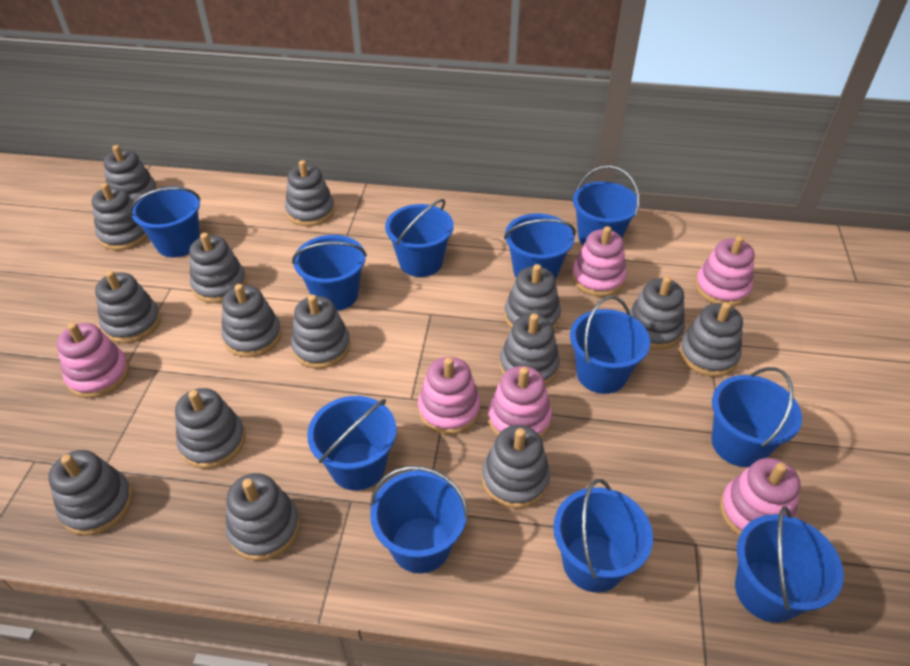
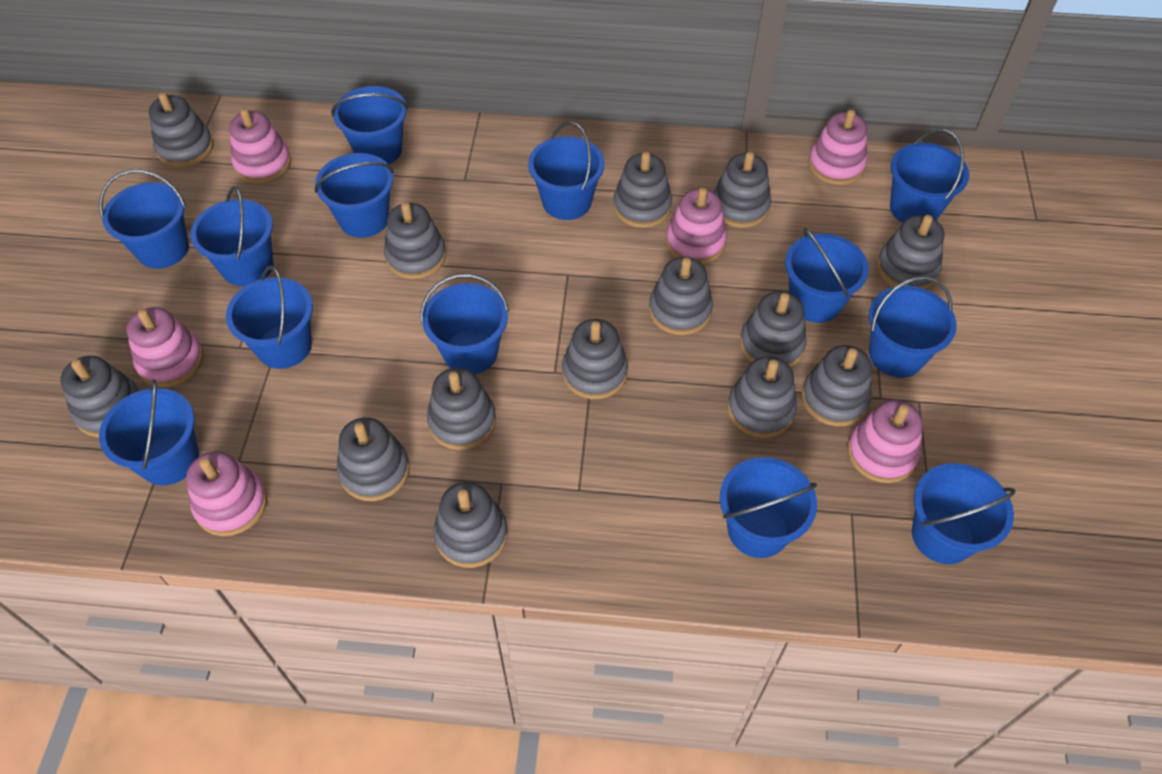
blue bucket: [129,186,201,257] [292,235,367,311] [307,396,396,490] [370,466,468,573] [385,199,453,277] [504,213,576,280] [553,479,653,592] [570,296,650,394] [573,165,639,245] [712,367,802,467] [735,506,844,623] = 11 -> [99,169,189,269] [99,380,199,485] [191,186,274,286] [226,266,313,369] [315,153,394,238] [331,86,408,165] [420,274,509,374] [528,122,605,220] [720,457,817,558] [785,228,869,323] [869,276,956,378] [890,129,969,223] [912,463,1015,564] = 13
grey stacking toy: [48,450,133,536] [92,183,148,250] [95,270,161,343] [104,145,158,201] [175,388,245,469] [189,233,247,303] [221,284,282,358] [226,473,300,561] [285,160,335,226] [291,294,351,369] [482,425,550,509] [500,313,560,385] [504,264,561,329] [629,276,685,350] [679,302,743,377] = 15 -> [60,356,140,437] [149,92,213,168] [337,417,410,501] [384,202,446,279] [427,368,496,450] [433,482,508,568] [562,319,628,399] [613,152,672,228] [649,257,713,335] [714,152,771,228] [727,356,797,438] [740,291,807,367] [801,345,872,427] [877,215,944,289] = 14

